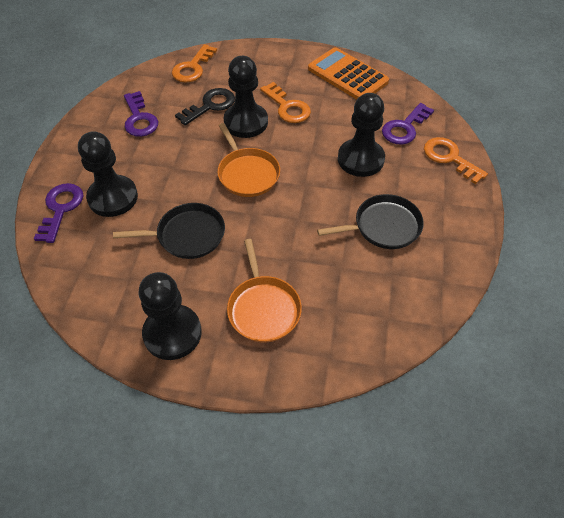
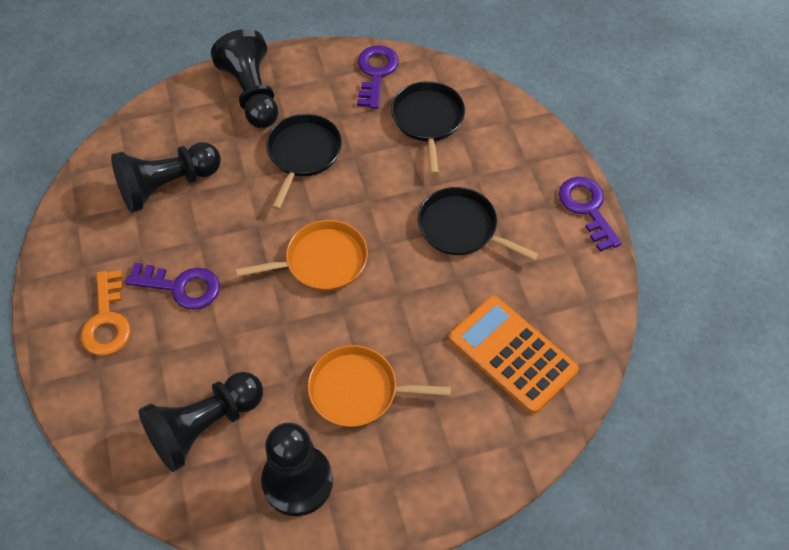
black key: [175,88,235,126] = 1 -> none = 0
black pan: [113,203,225,259] [317,194,424,249] = 2 -> [266,114,342,210] [391,81,465,175] [418,187,539,261] = 3
orange key: [172,44,217,83] [260,82,311,123] [424,137,488,184] = 3 -> [81,270,131,356] = 1

